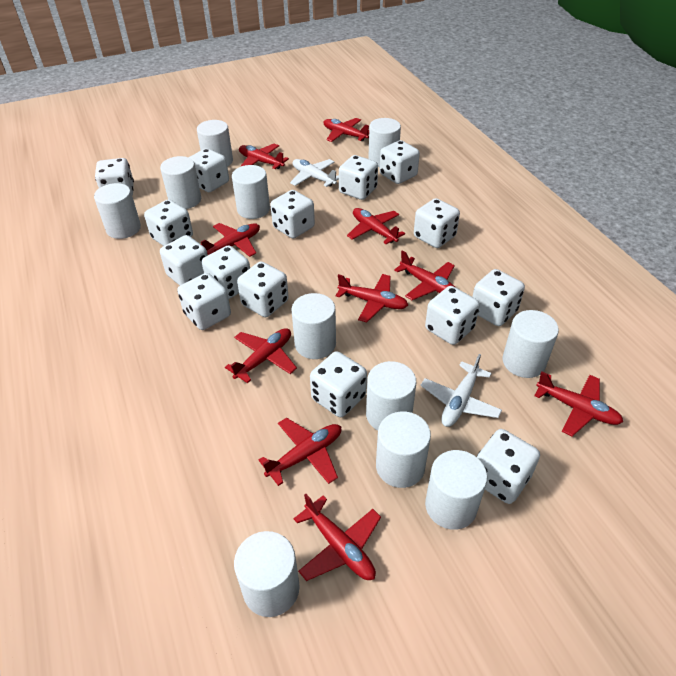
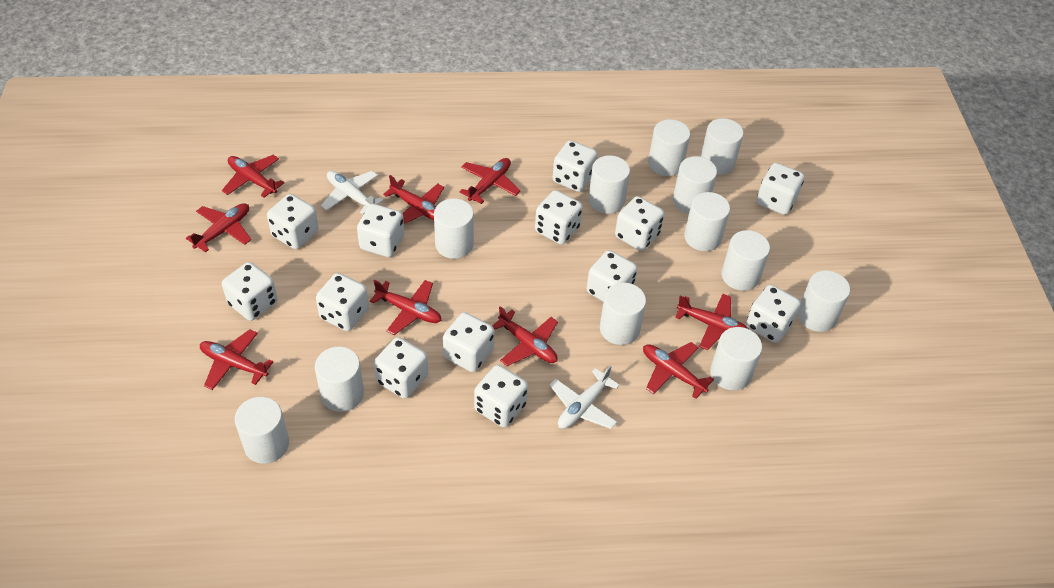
red plane: [201,223,260,257] [225,328,297,383] [239,144,289,169] [259,418,341,486] [294,494,381,581] [324,118,369,142] [336,274,408,323] [347,208,405,244] [394,250,455,300] [534,371,623,436] = 10 -> [186,203,251,253] [200,329,273,390] [222,155,284,198] [370,279,441,335] [383,175,444,224] [460,158,521,204] [492,306,558,366] [643,342,714,399] [675,294,749,350] = 9
white cylinder: [94,183,141,239] [160,156,201,209] [197,120,233,167] [232,165,270,219] [234,531,300,617] [292,293,336,359] [366,361,416,431] [368,118,401,167] [376,412,431,488] [425,450,487,530] [503,310,559,378] = 11 -> [235,397,289,464] [315,346,364,412] [434,199,474,259] [588,155,630,214] [600,283,646,345] [648,119,690,176] [673,156,717,214] [684,192,730,251] [700,118,744,175] [710,327,762,391] [721,230,770,291] [797,270,850,332] = 12
white dice: [95,158,134,196] [144,199,193,246] [160,235,208,285] [177,273,231,330] [188,148,229,192] [202,245,250,299] [237,261,289,317] [271,190,315,238] [310,351,367,417] [339,155,378,200] [379,140,420,184] [414,198,460,248] [425,286,480,345] [472,269,525,326] [477,429,540,504] = 15 -> [222,262,278,321] [267,194,319,249] [316,273,369,331] [357,204,404,257] [374,337,428,399] [443,312,494,372] [474,365,528,428] [535,190,583,245] [553,140,598,192] [587,250,637,301] [615,196,664,251] [746,285,801,343] [757,163,804,215] = 13

